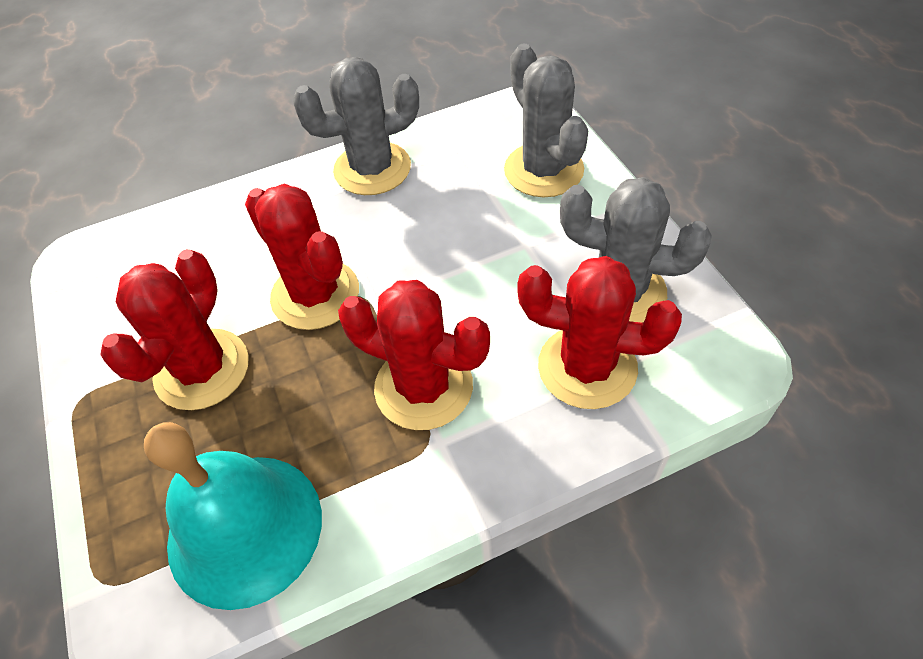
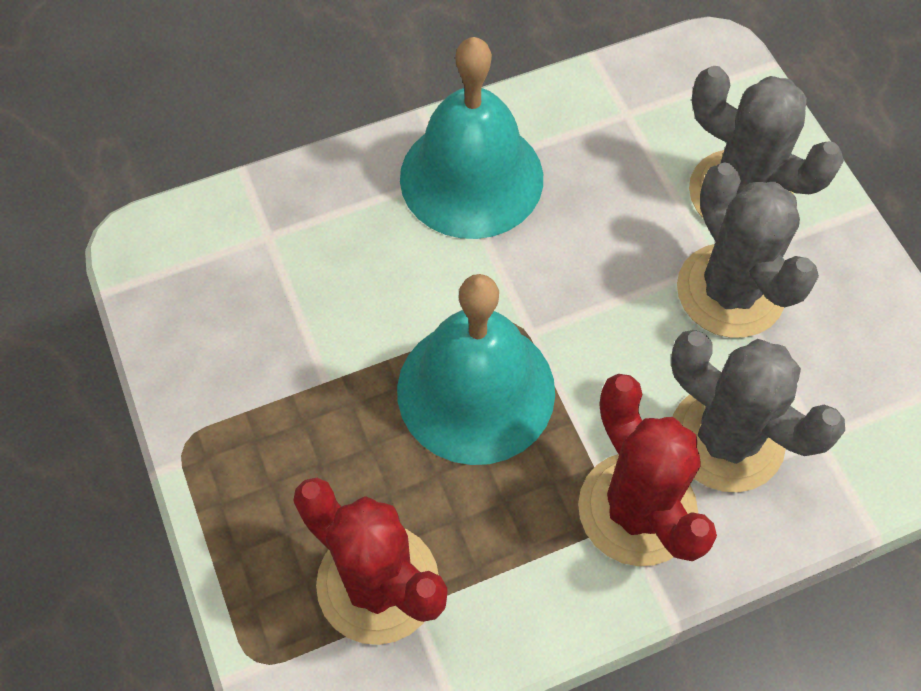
red cactus: [100,249,249,410] [245,184,359,330] [338,280,490,430] [518,256,682,409] = 4 -> [293,478,447,645] [578,374,717,566] = 2
turquoise bell: [144,422,322,610] = 1 -> [397,274,555,465] [400,37,543,239] = 2

